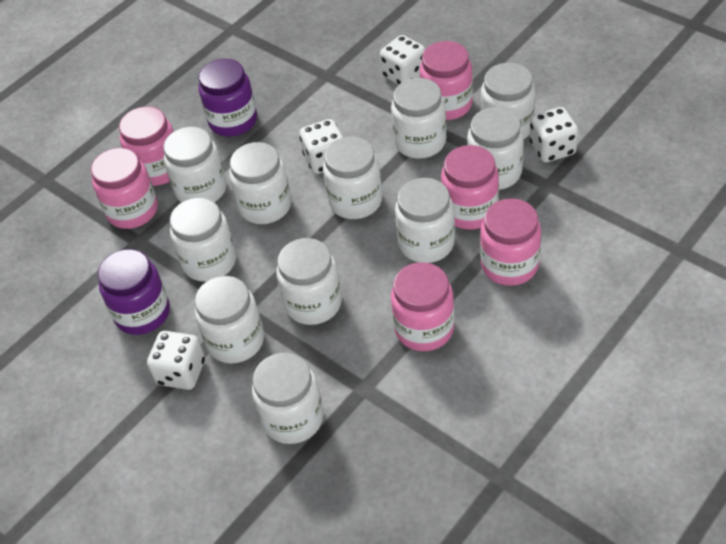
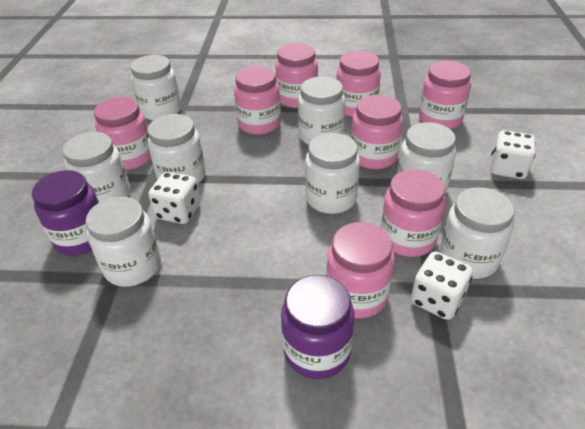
pink jar: [91,148,158,229] [119,107,174,186] [391,262,455,351] [419,41,473,120] [441,145,499,230] [480,198,541,286] = 6 -> [94,97,151,170] [234,66,281,135] [275,43,318,108] [327,222,395,318] [337,51,381,117] [351,95,403,169] [381,169,446,257] [419,61,471,129] = 8
white dice: [147,331,205,390] [300,119,343,174] [380,35,425,85] [530,107,578,163] = 4 -> [148,172,200,224] [411,251,473,320] [490,130,536,179] = 3
white jar: [163,127,226,203] [170,197,236,282] [195,276,264,364] [229,142,291,224] [252,353,324,444] [277,238,342,325] [323,137,382,219] [391,78,446,159] [395,178,455,263] [467,107,524,190] [481,63,535,139] = 11 -> [63,132,130,202] [85,196,161,287] [131,55,181,121] [148,114,205,184] [298,76,345,145] [305,133,360,214] [397,122,456,195] [440,187,515,279] = 8

